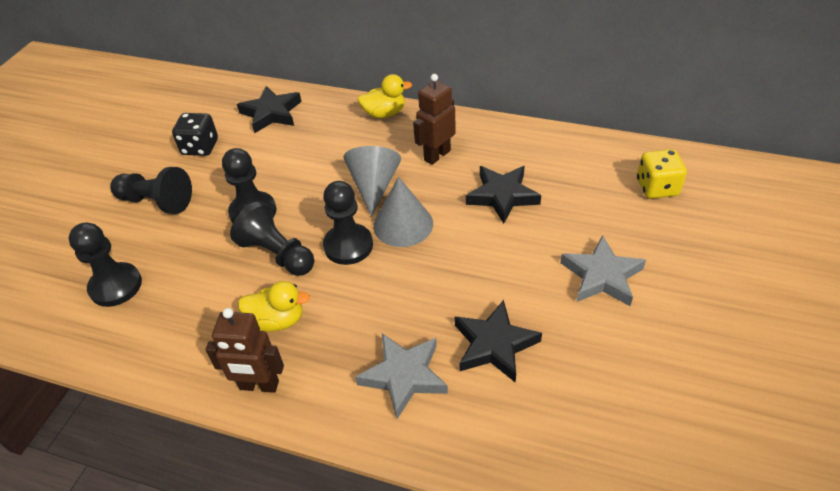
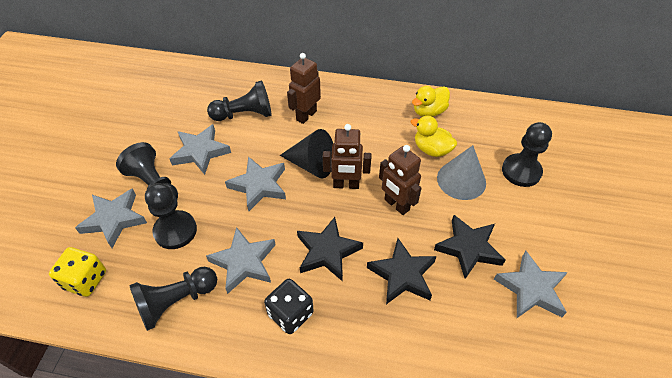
black cone: none = 0 -> [280,129,333,179] = 1
brown robot: [205,308,284,393] [413,74,456,165] = 2 -> [287,53,321,124] [323,124,371,189] [379,145,422,215] = 3
grey cone: [343,146,401,217] [373,177,433,247] = 2 -> [437,145,486,200] = 1
grey star: [355,334,448,419] [560,235,646,306] = 2 -> [75,188,147,248] [170,124,231,175] [206,227,275,294] [225,156,286,211] [494,251,568,318] = 5

